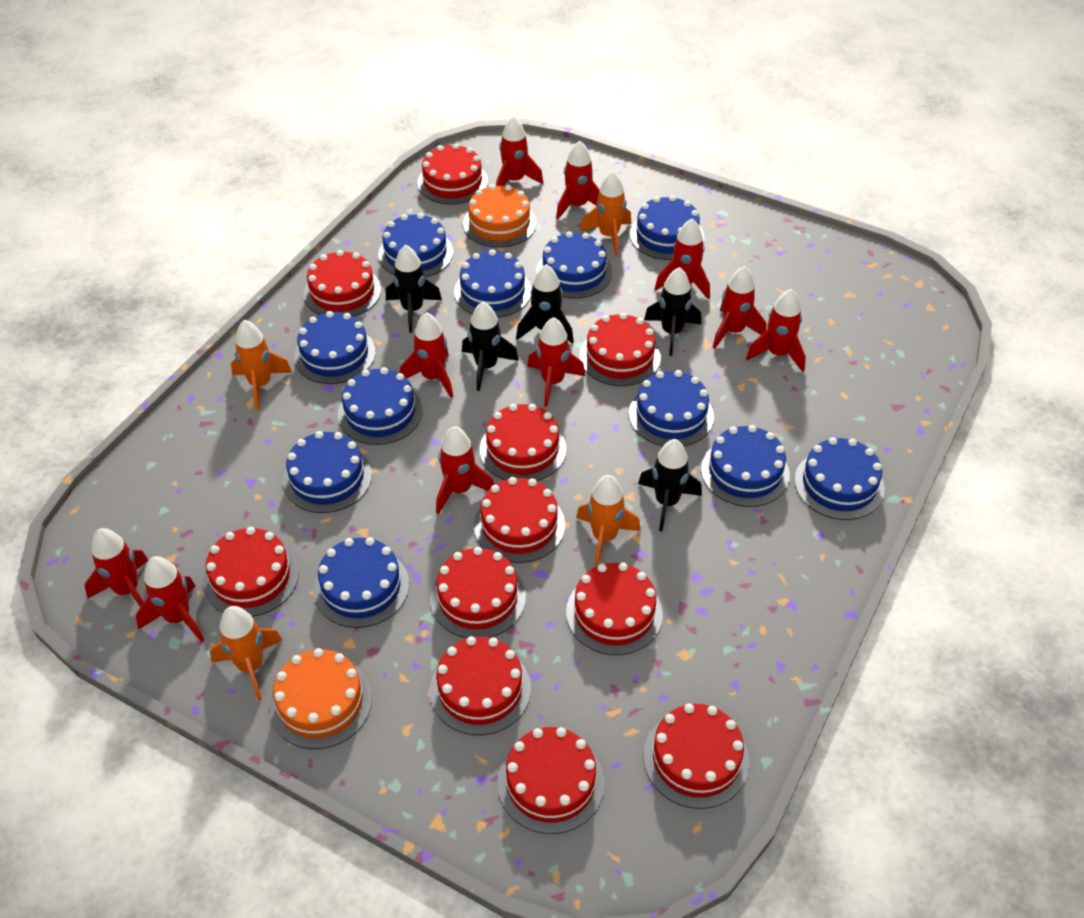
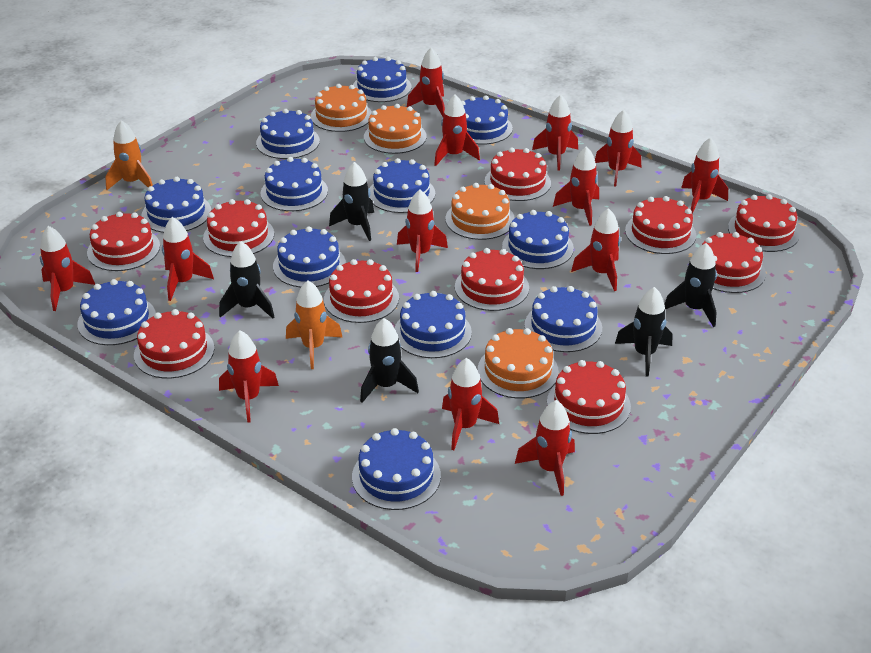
blue cake: [283,431,372,513] [294,311,376,384] [314,537,409,628] [338,367,423,445] [378,213,453,277] [454,249,531,318] [536,231,612,299] [629,370,714,446] [630,195,704,260] [701,425,790,507] [794,437,885,520] = 11 -> [77,279,156,345] [141,177,211,233] [256,109,320,159] [261,157,328,211] [273,227,346,287] [352,428,441,510] [353,57,412,102] [370,158,435,213] [394,291,472,358] [461,96,513,145] [502,210,574,269] [524,286,602,352] = 12
orange cake: [269,648,372,749] [463,184,536,248] = 2 -> [311,84,372,132] [364,104,427,154] [446,183,515,240] [478,328,559,398] = 4
orange rocket: [210,606,282,701] [231,320,292,410] [576,475,641,567] [580,171,631,256] = 4 -> [105,120,153,190] [286,280,343,369] = 2
red cake: [203,527,299,617] [303,250,381,317] [417,143,488,205] [430,547,526,638] [430,636,531,735] [474,477,565,563] [480,404,566,481] [498,727,604,834] [566,562,663,655] [580,313,661,386] [644,703,749,809] = 11 -> [87,212,160,271] [134,309,214,379] [203,199,274,257] [324,259,399,323] [455,248,529,311] [485,148,551,201] [547,360,631,434] [625,196,696,254] [702,232,766,293] [728,194,800,252] = 10
red rocket: [85,528,149,607] [136,556,204,642] [400,312,453,398] [436,426,494,514] [496,116,544,186] [527,317,585,407] [556,141,599,219] [655,219,710,299] [712,266,766,349] [746,289,806,372] = 10 -> [40,226,95,311] [162,217,214,301] [219,330,279,423] [397,190,448,272] [407,47,445,116] [434,94,480,166] [442,358,499,450] [515,400,575,496] [532,95,578,170] [553,146,599,226] [571,208,621,291] [595,110,641,187] [681,138,728,214] = 13

